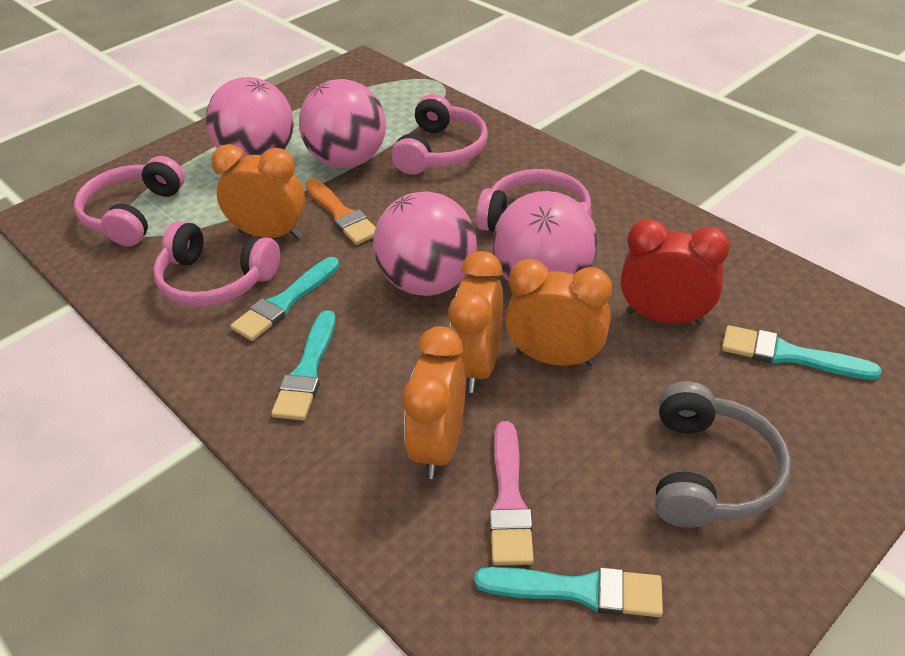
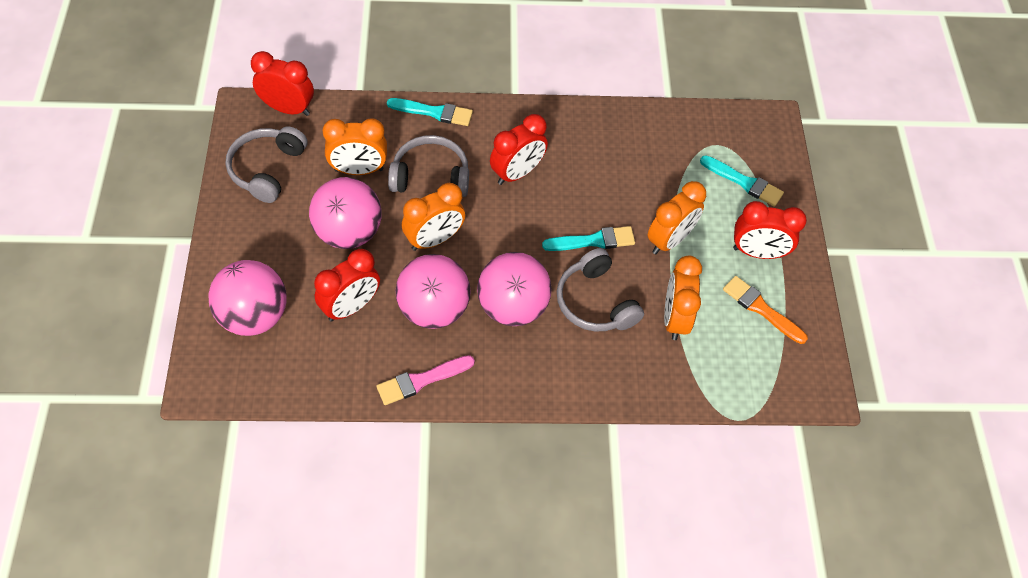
grey headphones: [655,381,791,528] = 1 -> [226,126,307,203] [388,135,469,197] [557,248,644,331] = 3
pink headphones: [74,156,185,246] [153,221,280,307] [391,94,488,175] [476,169,591,232] = 4 -> none = 0
red clock: [621,219,730,325] = 1 -> [251,51,314,116] [314,249,380,322] [490,114,548,185] [733,201,807,259] = 4
turquoise brush: [230,257,340,341] [271,310,336,421] [474,567,663,617] [722,325,881,380] = 4 -> [387,98,473,126] [542,226,635,251] [700,155,784,207] = 3

